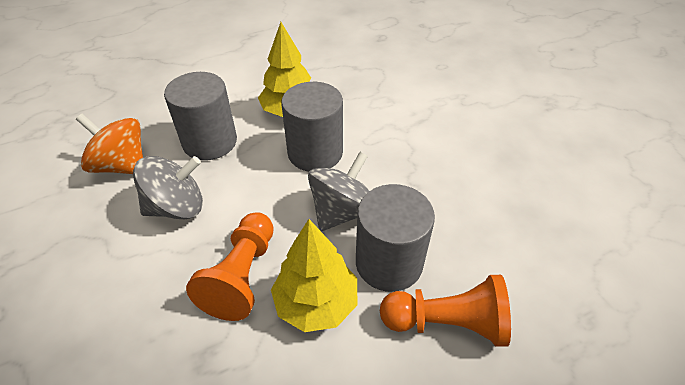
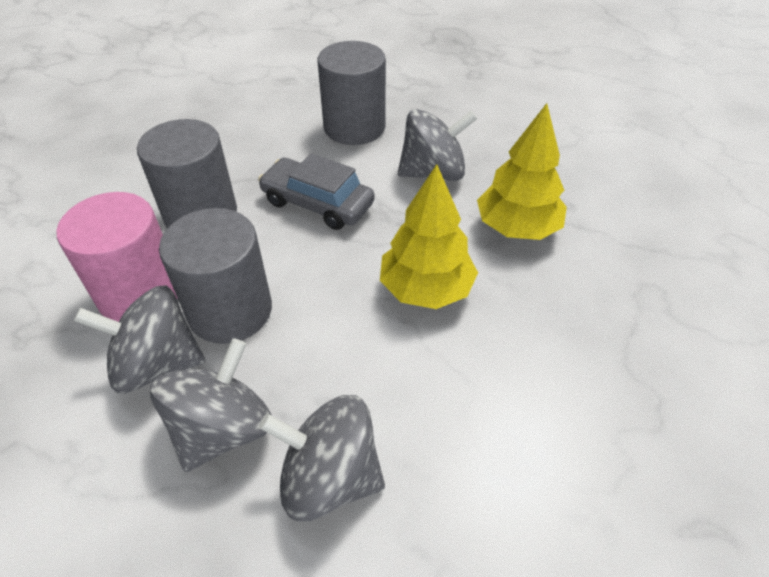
grey car: none = 0 -> [258,153,375,230] = 1
grey spinning top: [133,156,203,219] [308,152,369,231] = 2 -> [74,285,205,394] [150,338,272,472] [259,395,385,521] [398,109,477,181] = 4
orange pawn: [186,212,274,321] [380,275,511,347] = 2 -> none = 0
orange spinning top: [76,114,143,174] = 1 -> none = 0
pink cylinder: none = 0 -> [56,192,177,322] = 1

